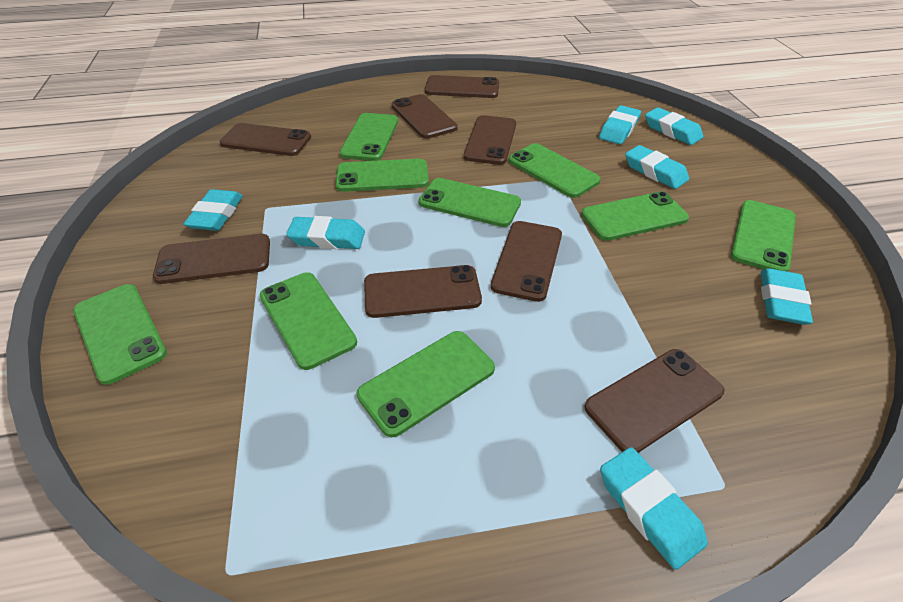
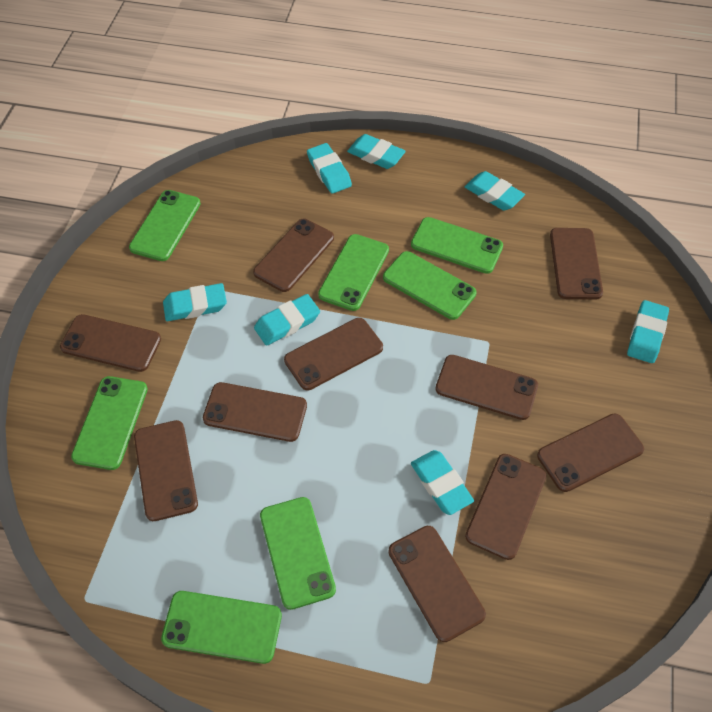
brown phone: [153,234,270,284] [220,123,311,156] [364,265,482,318] [392,94,458,139] [425,75,499,98] [464,115,516,165] [491,221,562,302] [584,349,725,453] = 8 -> [60,314,161,372] [134,420,198,521] [203,382,307,442] [253,219,334,292] [284,318,383,390] [388,526,486,642] [435,355,538,420] [465,454,547,560] [537,413,644,492] [550,228,603,300] = 10
green phone: [73,284,167,385] [260,272,357,370] [336,159,429,192] [340,113,398,161] [357,331,495,437] [419,178,521,227] [509,143,601,198] [581,191,689,241] [731,200,796,272] = 9 -> [71,376,148,470] [129,190,201,261] [161,591,282,664] [260,497,336,610] [318,234,389,311] [383,251,477,320] [411,217,503,274] = 7

